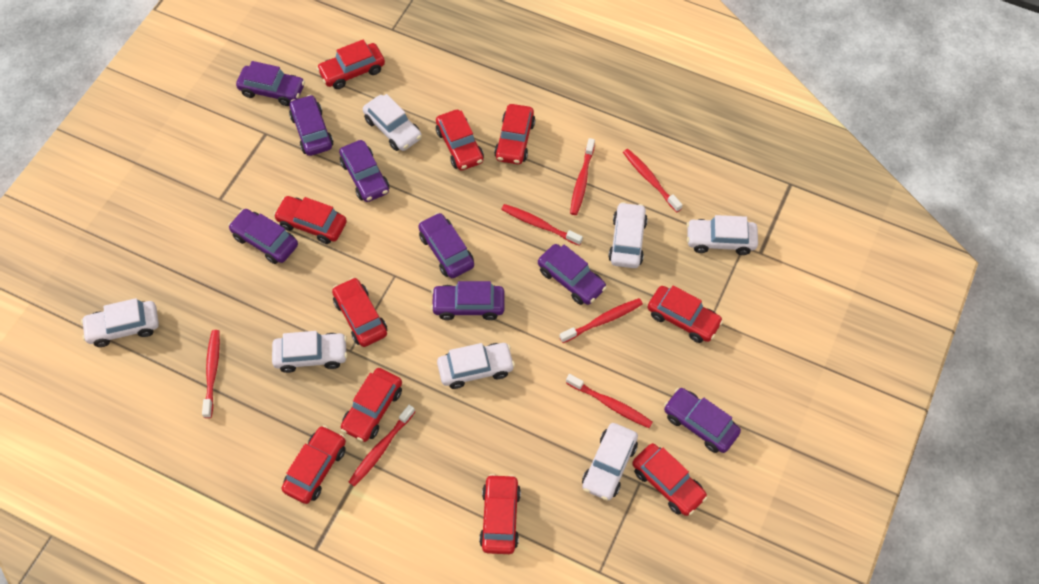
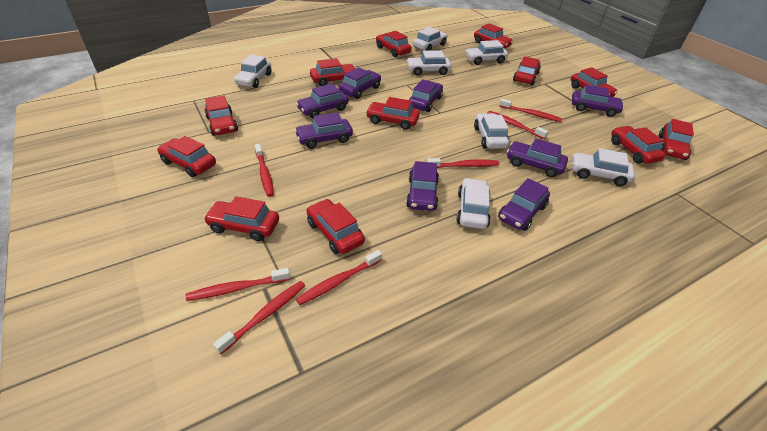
red car: [274,196,347,244] [281,425,346,504] [317,39,385,89] [332,277,387,347] [341,368,402,442] [436,110,484,170] [479,474,521,554] [494,104,535,164] [632,443,708,516] [648,285,723,343] = 10 -> [157,136,216,177] [203,196,279,241] [204,95,238,136] [306,199,365,254] [310,58,355,86] [366,97,420,130] [376,31,412,57] [474,23,513,49] [513,56,541,85] [571,67,618,97] [611,126,665,164] [659,119,694,160] = 12

